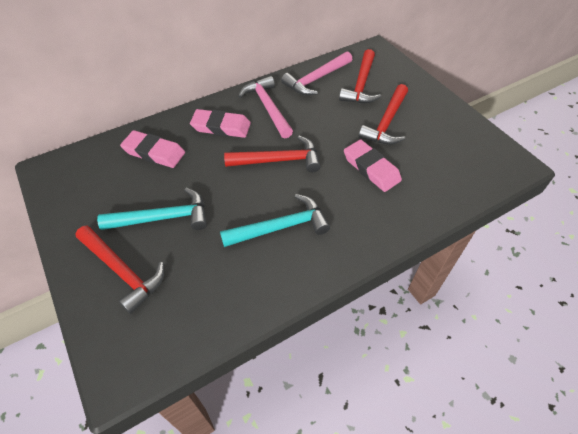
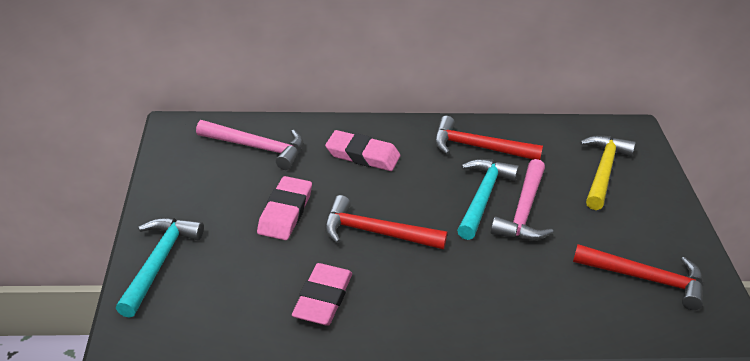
red hammer: [75,225,164,314] [224,136,320,172] [339,49,382,104] [359,84,408,145] = 4 -> [325,195,447,250] [435,116,543,160] [573,244,704,310] = 3
yellow hammer: none = 0 -> [580,135,636,210] = 1

